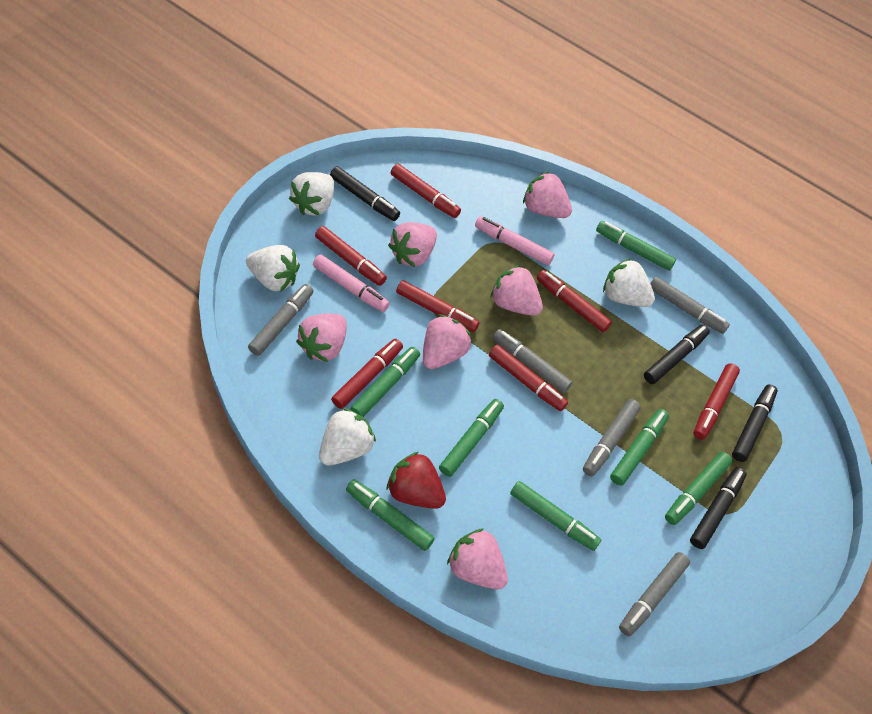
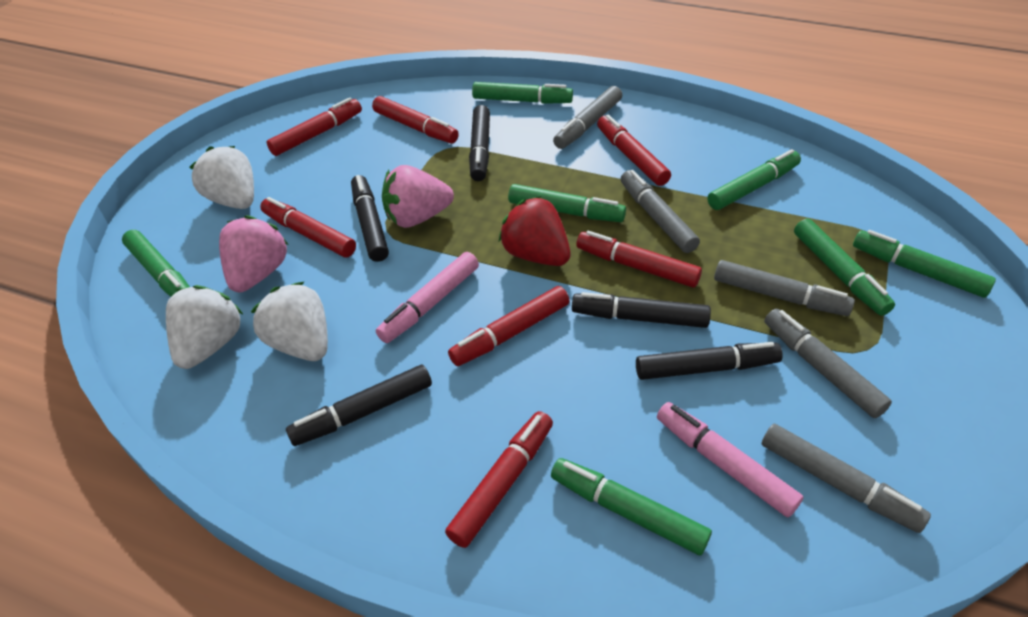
black marker: [330,166,400,221] [644,324,710,384] [690,467,747,549] [732,384,778,462] = 4 -> [286,365,432,446] [351,175,389,262] [469,105,490,181] [572,292,711,328] [636,342,783,380] = 5
pink strawberry: [296,314,347,362] [388,222,437,267] [423,314,472,369] [447,528,508,589] [491,265,543,316] [523,171,572,218] = 6 -> [219,215,289,293] [382,165,454,228] = 2
white strawberry: [246,245,300,292] [289,172,334,216] [319,408,376,466] [603,258,655,307] = 4 -> [166,285,243,369] [190,146,254,209] [251,282,328,361] = 3

